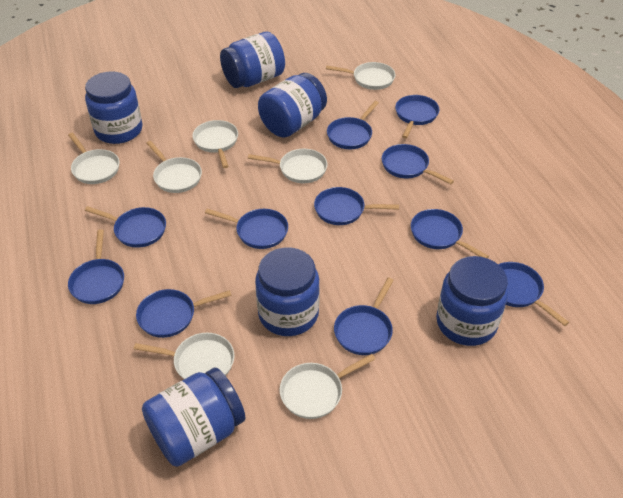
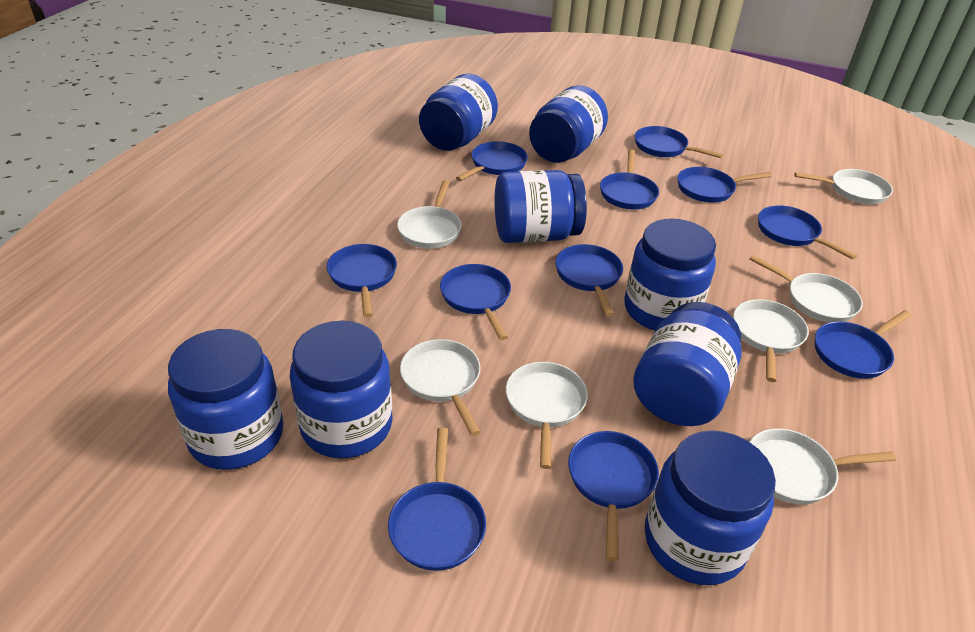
blue jar: [85,71,142,144] [142,367,246,467] [220,32,285,88] [255,247,320,336] [258,73,327,138] [436,256,508,346] = 6 -> [168,329,284,470] [290,321,393,459] [419,74,498,151] [495,170,587,243] [529,85,608,163] [624,219,716,331] [633,302,742,426] [645,430,776,585] = 8

